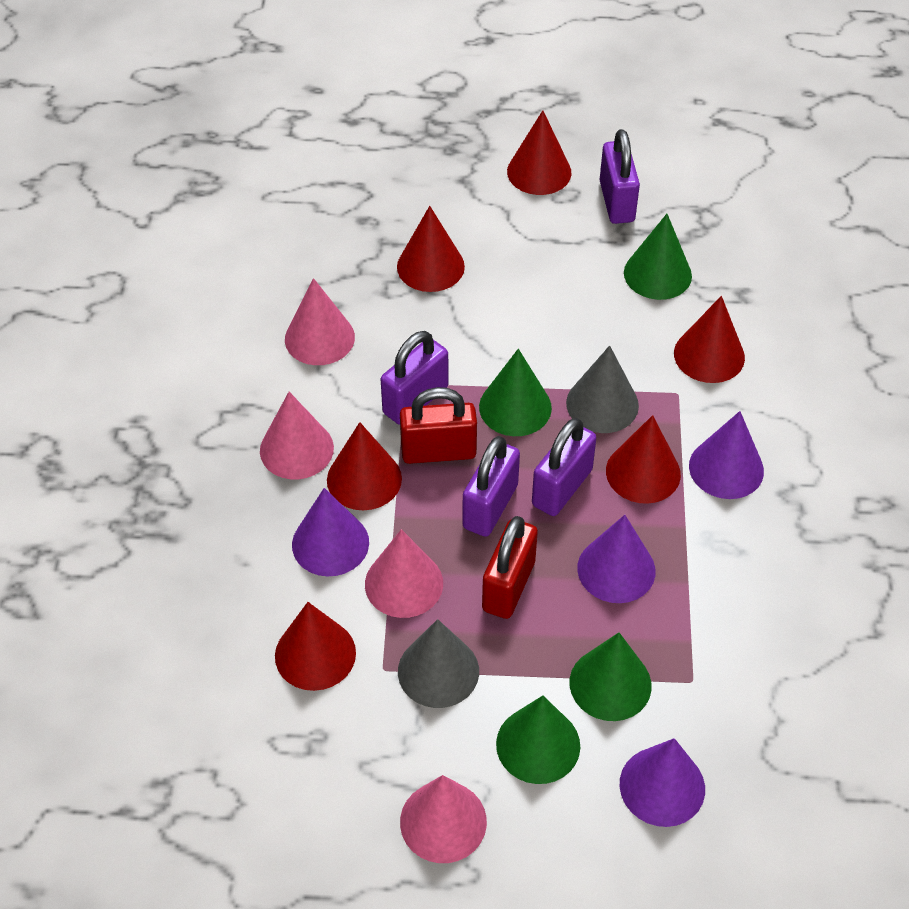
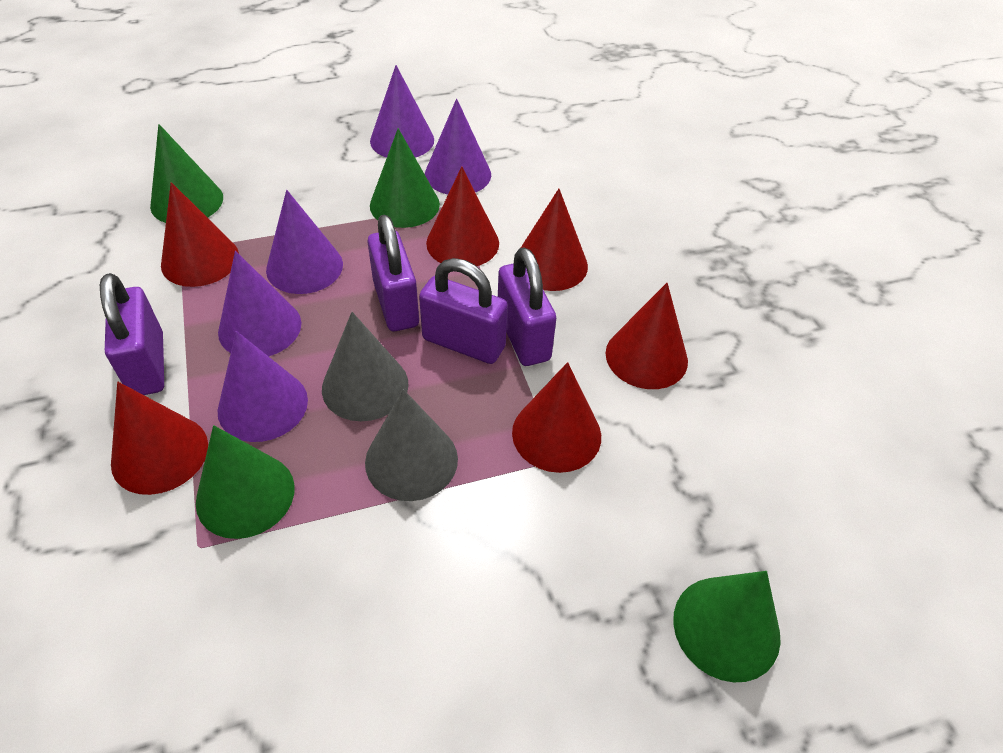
pink cone: [260,392,334,479] [285,278,355,365] [365,529,443,618] [400,775,487,863] = 4 -> none = 0
purple cone: [292,488,369,576] [577,515,655,603] [620,738,705,827] [689,411,764,499] = 4 -> [217,331,308,442] [218,251,301,356] [266,190,343,294] [370,65,434,158] [425,98,491,194] = 5
red padlock: [400,387,477,464] [482,516,538,619] = 2 -> none = 0

